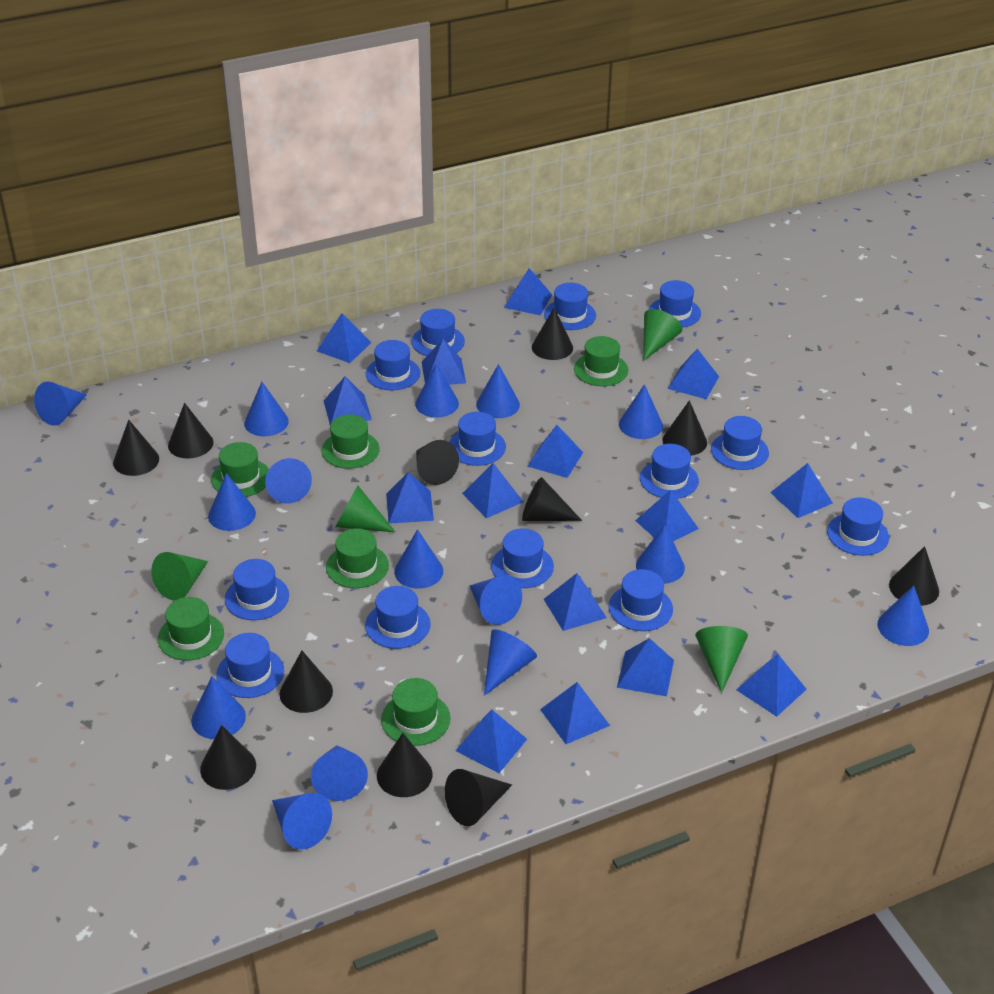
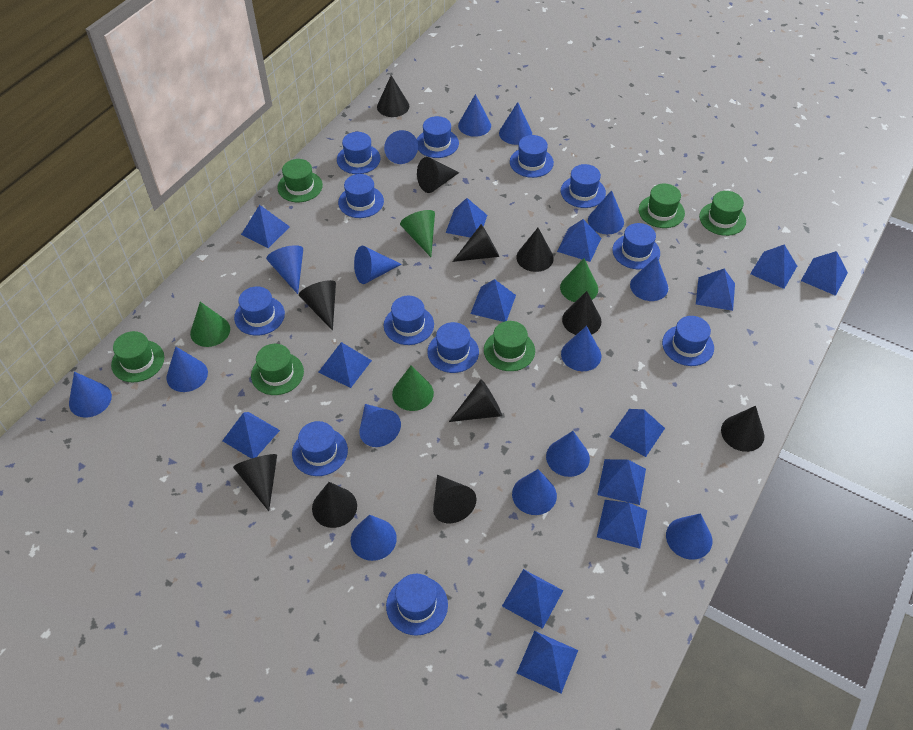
blue hat: [216,633,284,698] [225,559,289,620] [365,586,431,649] [366,340,420,390] [411,309,465,356] [449,412,506,466] [491,528,554,588] [544,283,596,330] [609,569,673,631] [640,444,699,499] [649,280,701,327] [711,416,769,470] [827,497,889,556] = 13 -> [234,286,285,336] [292,421,348,476] [337,132,381,174] [338,174,384,218] [384,296,434,345] [386,574,448,636] [417,116,459,158] [427,322,479,373] [510,135,554,178] [561,164,606,208] [612,223,660,269] [662,316,714,366] = 12
blue pyramid: [317,313,372,363] [324,376,372,425] [386,472,434,524] [422,339,466,385] [455,709,527,773] [462,463,523,518] [504,268,552,315] [527,425,583,478] [540,682,610,744] [544,573,607,631] [617,638,674,696] [635,490,699,541] [667,349,719,399] [736,654,807,717] [770,463,833,518] = 15 -> [222,412,280,459] [241,205,290,248] [318,342,372,388] [446,198,487,238] [470,279,516,322] [502,569,563,629] [517,631,578,693] [557,219,601,262] [597,459,646,505] [597,500,647,549] [610,409,665,457] [696,269,735,311] [750,245,797,289] [801,251,848,296] = 14

